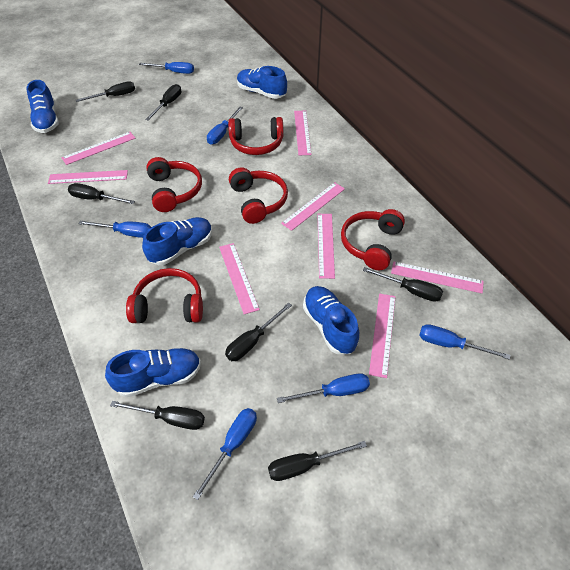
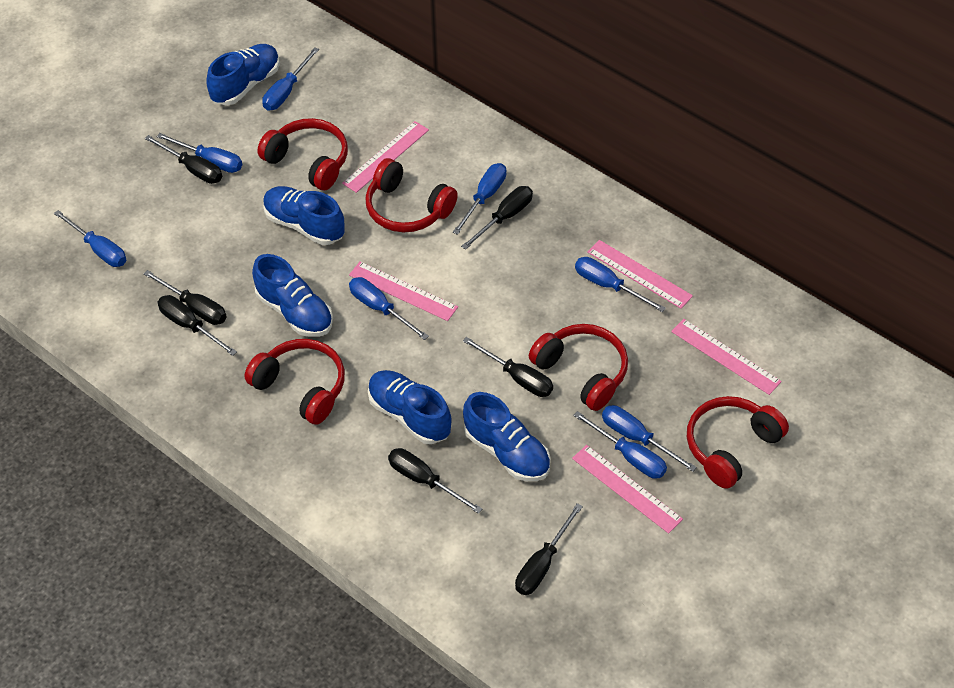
blue screwdriver: [78,221,151,238] [139,62,194,74] [193,408,257,500] [207,107,243,145] [277,373,370,403] [419,324,510,360] = 6 -> [54,210,126,267] [157,133,242,173] [262,47,319,111] [349,277,429,340] [453,163,506,235] [573,411,667,479] [575,257,666,312] [602,405,697,472] = 8
pink ruler: [48,170,128,184] [62,132,135,165] [219,243,260,314] [281,182,345,231] [294,111,312,155] [317,214,335,279] [369,294,396,378] [391,262,484,293] = 8 -> [342,121,429,193] [349,262,458,321] [572,445,683,534] [587,240,693,309] [671,319,782,395] = 5

